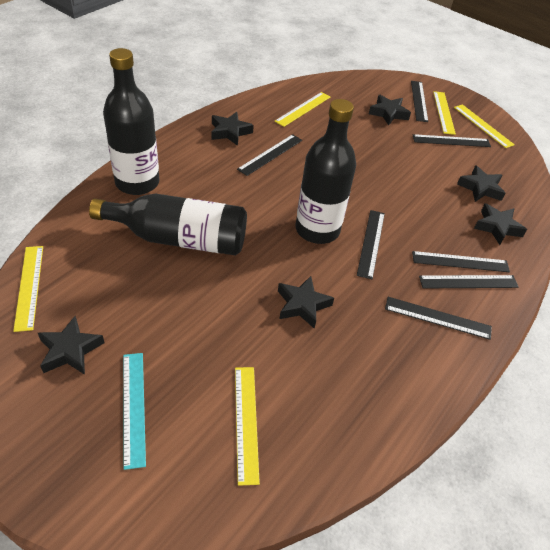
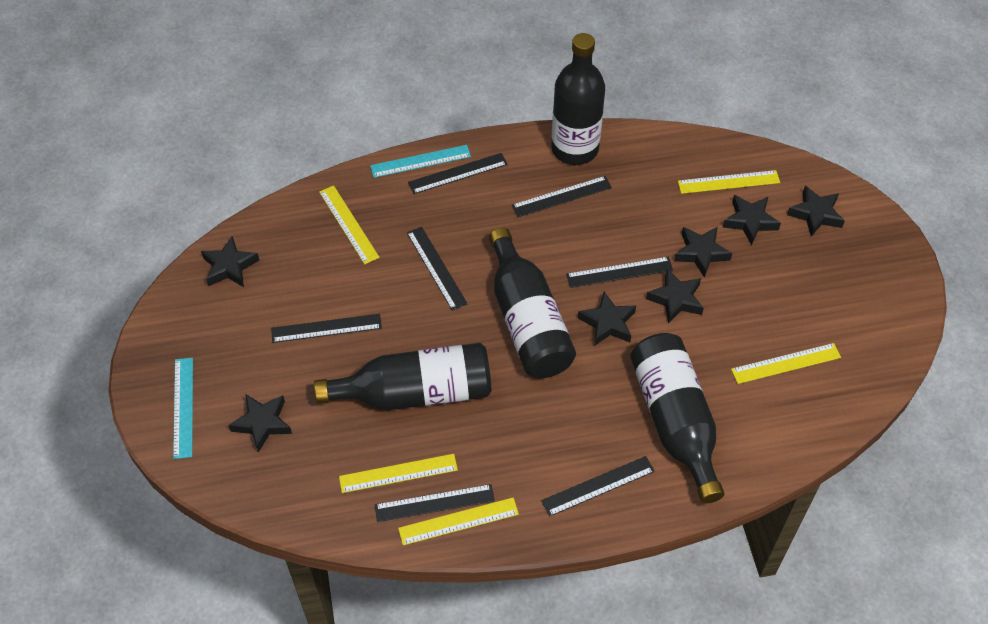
black bottle: [89,194,247,256] [103,48,160,195] [296,99,356,244] = 3 -> [314,343,491,410] [489,227,576,378] [551,33,605,165] [630,333,725,504] = 4
black star: [38,316,105,375] [211,112,254,146] [278,276,334,329] [369,95,411,126] [457,165,505,202] [474,203,527,245] = 6 -> [201,236,259,287] [228,394,292,453] [578,292,636,346] [646,269,704,324] [674,227,732,278] [723,195,781,245] [787,186,845,237] = 7
turquoise ruler: [123,353,146,470] = 1 -> [173,358,193,459] [370,145,471,178] = 2

